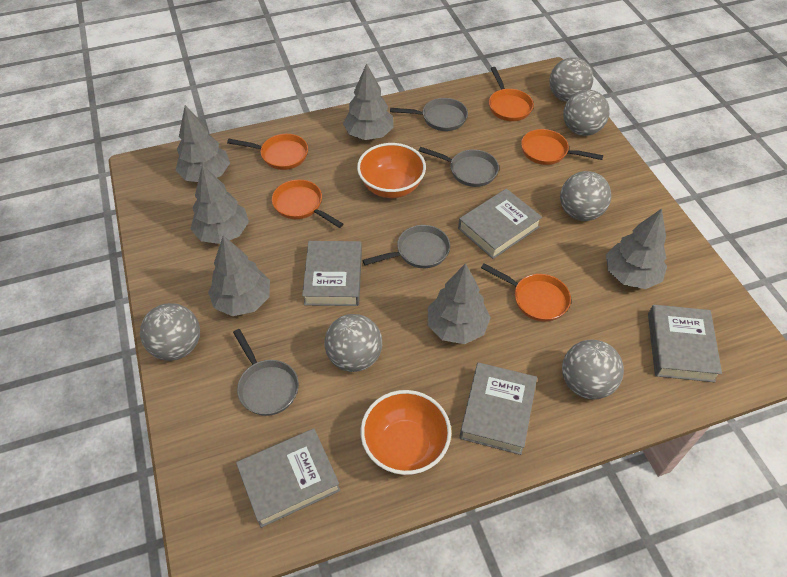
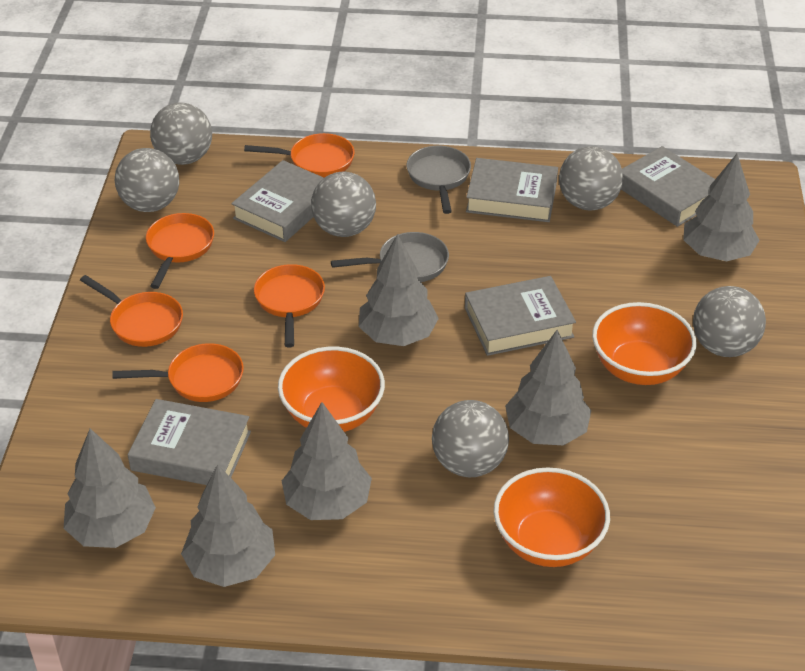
grey pan: [233,329,299,416] [362,225,450,268] [390,98,468,131] [419,147,499,187] = 4 -> [331,232,449,282] [407,146,471,214] = 2
orange bowl: [357,143,426,198] [361,390,451,475] = 2 -> [278,347,385,432] [494,467,610,567] [592,302,697,385] = 3

